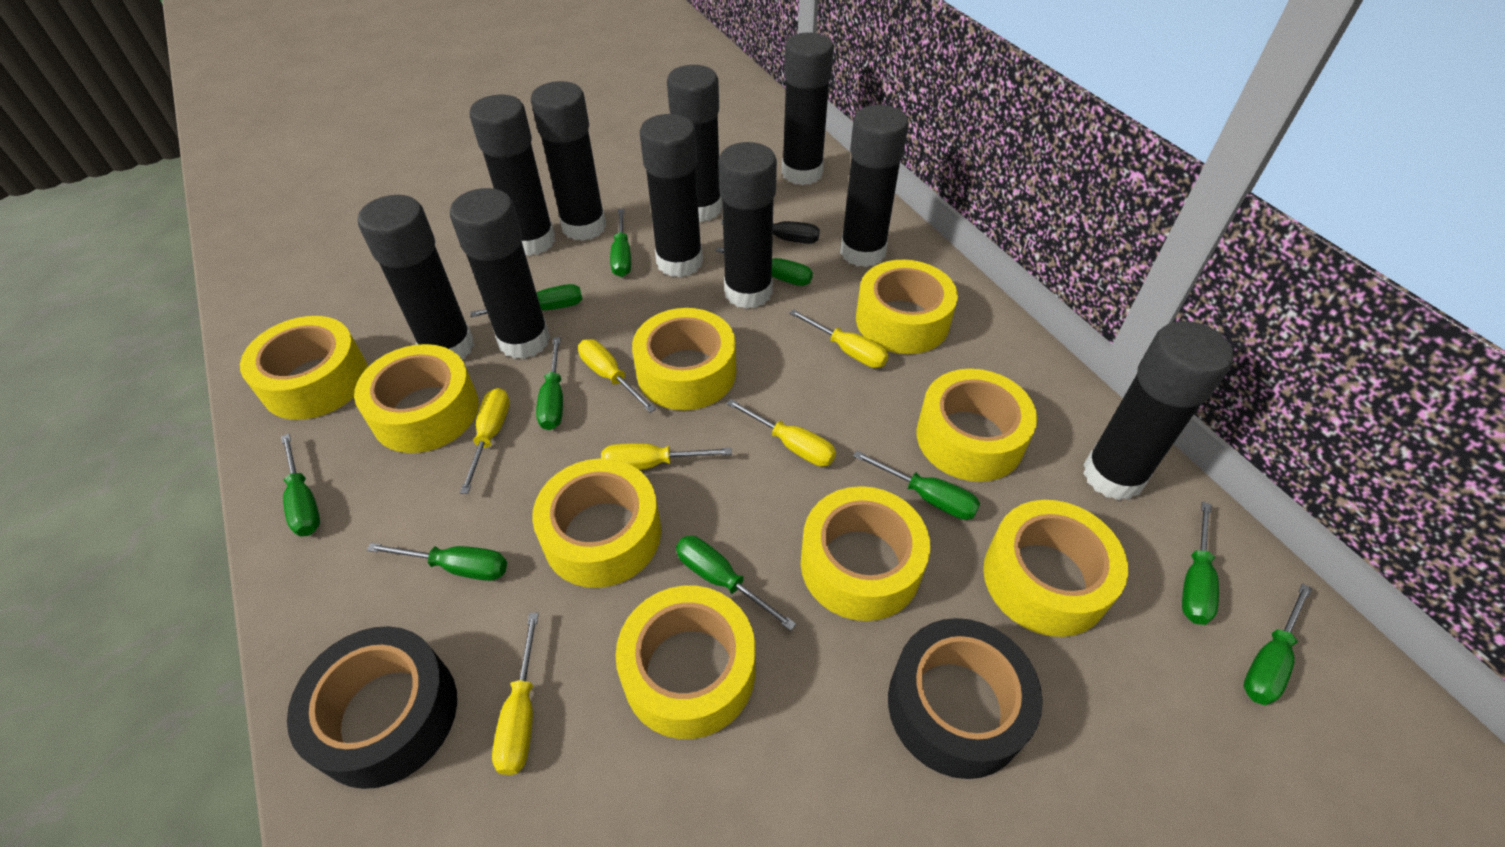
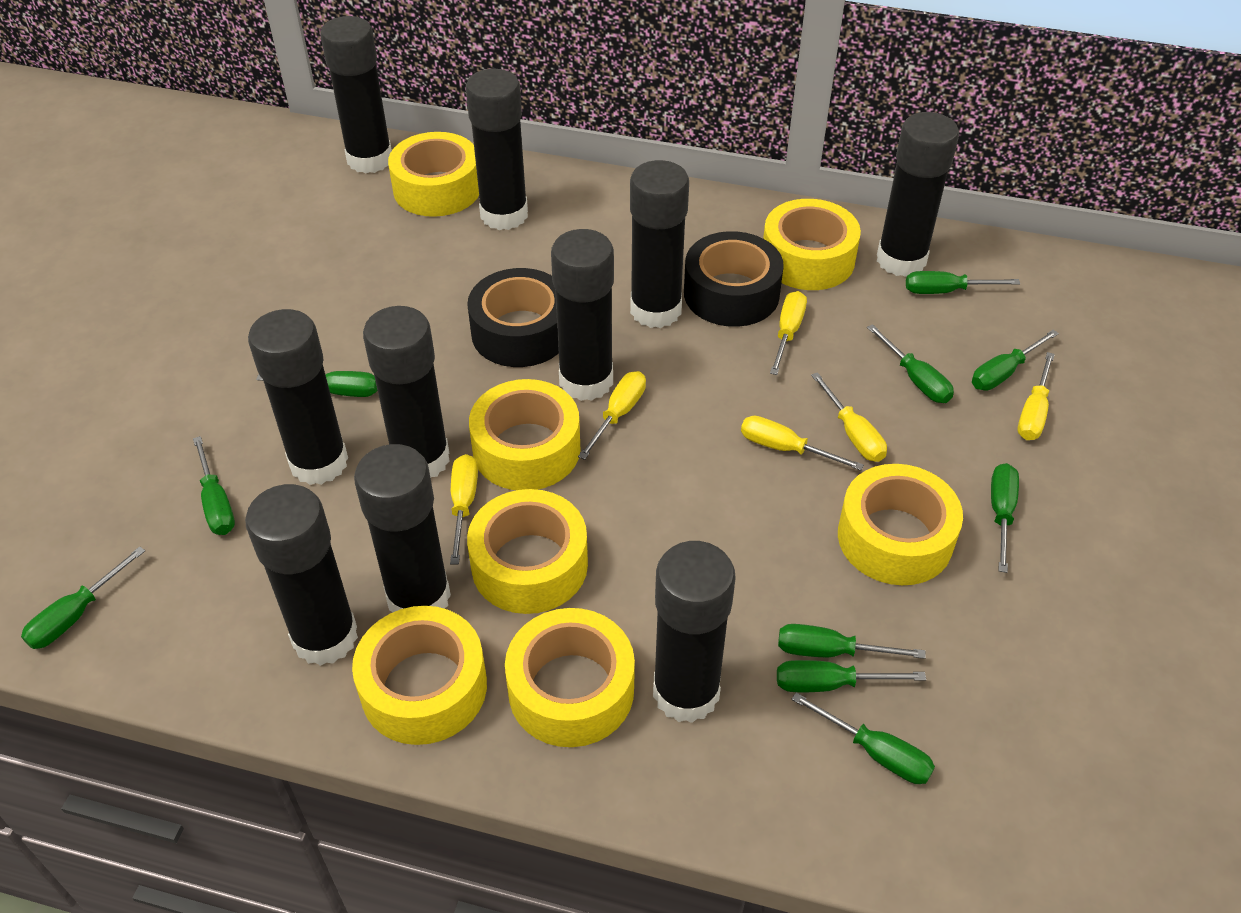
black screwdriver: [721,220,820,244] = 1 -> none = 0
yellow tape: [240,316,368,420] [354,344,479,453] [532,458,661,588] [615,586,755,739] [632,308,736,410] [801,486,930,621] [856,260,958,354] [916,368,1037,482] [983,500,1128,637] = 9 -> [352,606,487,745] [388,132,479,217] [467,489,588,614] [469,379,581,490] [505,608,635,747] [763,199,861,290] [838,464,963,585] = 7

